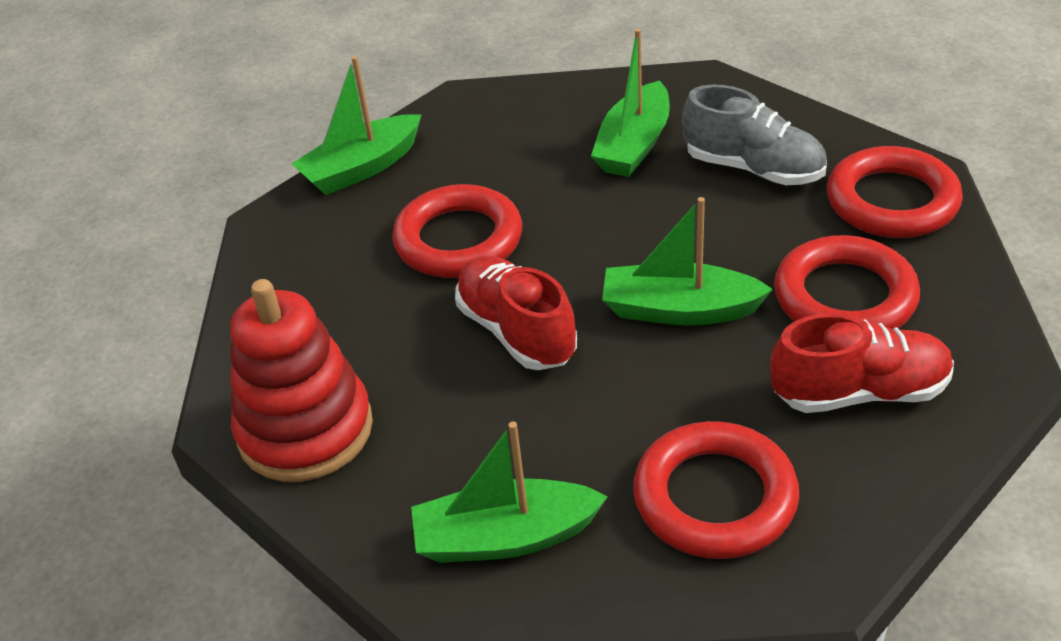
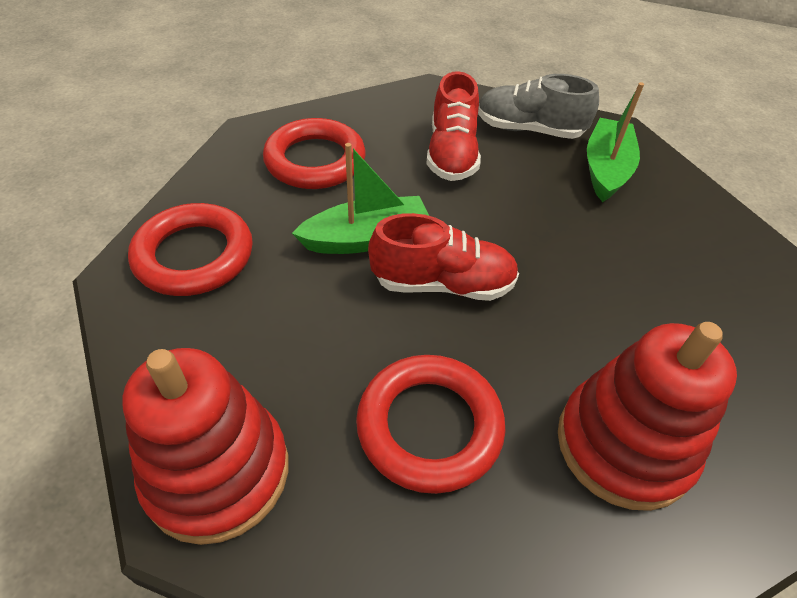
green boat: [292,56,422,195] [411,421,608,563] [591,29,670,177] [602,197,773,325] = 4 -> [292,143,429,254] [587,82,644,202] = 2
red ring: [392,184,522,278] [633,421,799,559] [774,235,920,329] [827,146,963,238] = 4 -> [128,203,253,296] [263,118,365,189] [356,355,505,494] = 3
red stacking toy: [230,279,373,482] = 1 -> [123,348,288,545] [558,322,737,511] = 2

